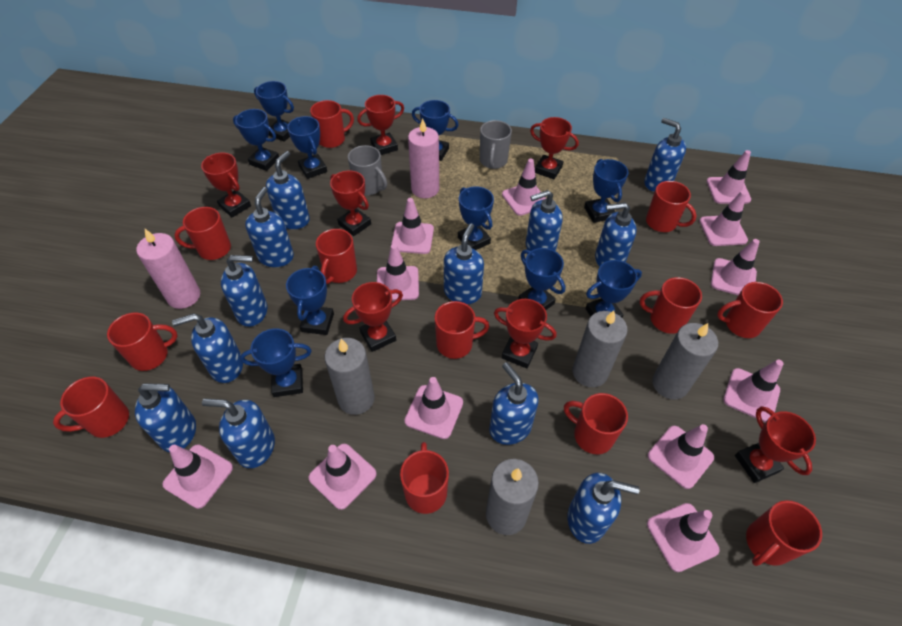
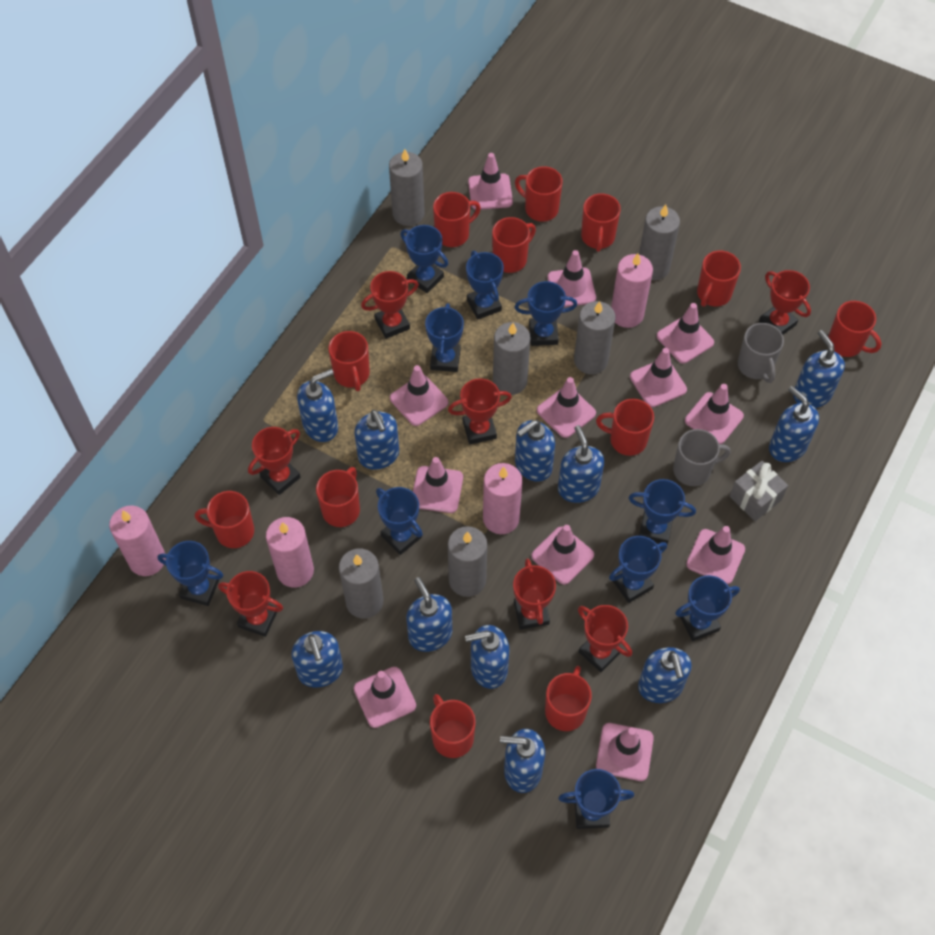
blue soap dispenser: [135,383,196,452] [172,313,243,383] [202,399,275,468] [221,255,267,327] [245,187,294,267] [266,151,310,229] [444,223,484,304] [489,362,539,445] [526,190,563,251] [568,473,640,544] [595,202,637,267] [644,118,686,192] = 12 -> [291,631,343,688] [297,369,338,442] [354,410,399,470] [406,577,452,652] [465,625,510,689] [500,729,545,793] [515,420,555,482] [558,425,604,503] [638,647,692,703] [769,386,819,462] [793,330,845,408] = 11
grey candle: [324,338,375,415] [486,459,539,535] [573,311,628,387] [652,323,718,399] = 4 -> [339,548,383,618] [389,149,425,226] [448,526,487,597] [493,322,531,395] [574,301,615,374] [639,205,680,280] = 6
grey gift: none = 0 -> [730,461,788,521] = 1
pink candle: [136,229,200,309] [408,119,439,198] = 2 -> [109,505,166,576] [266,517,314,587] [483,463,522,534] [611,254,653,328] = 4

